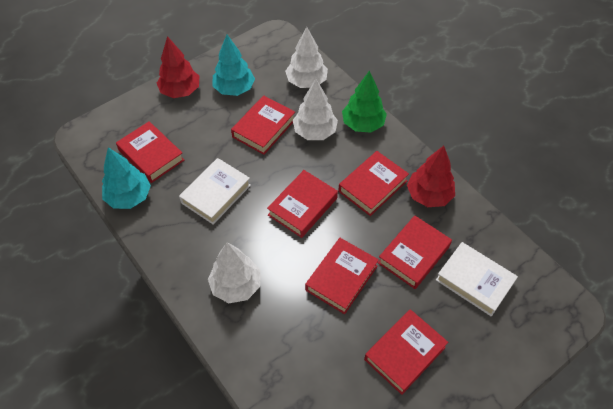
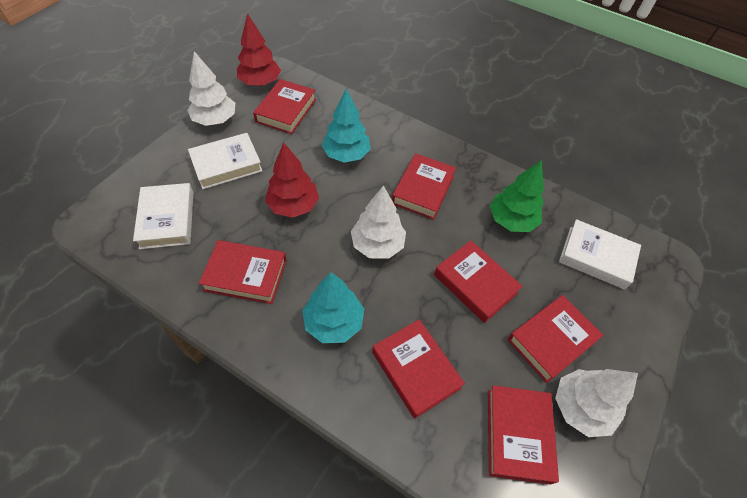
white book: [179,158,251,225] [436,242,518,317] = 2 -> [133,183,194,249] [188,133,263,189] [559,219,641,290] = 3

